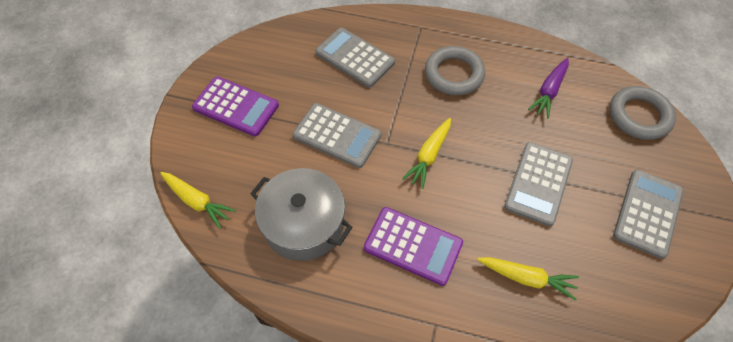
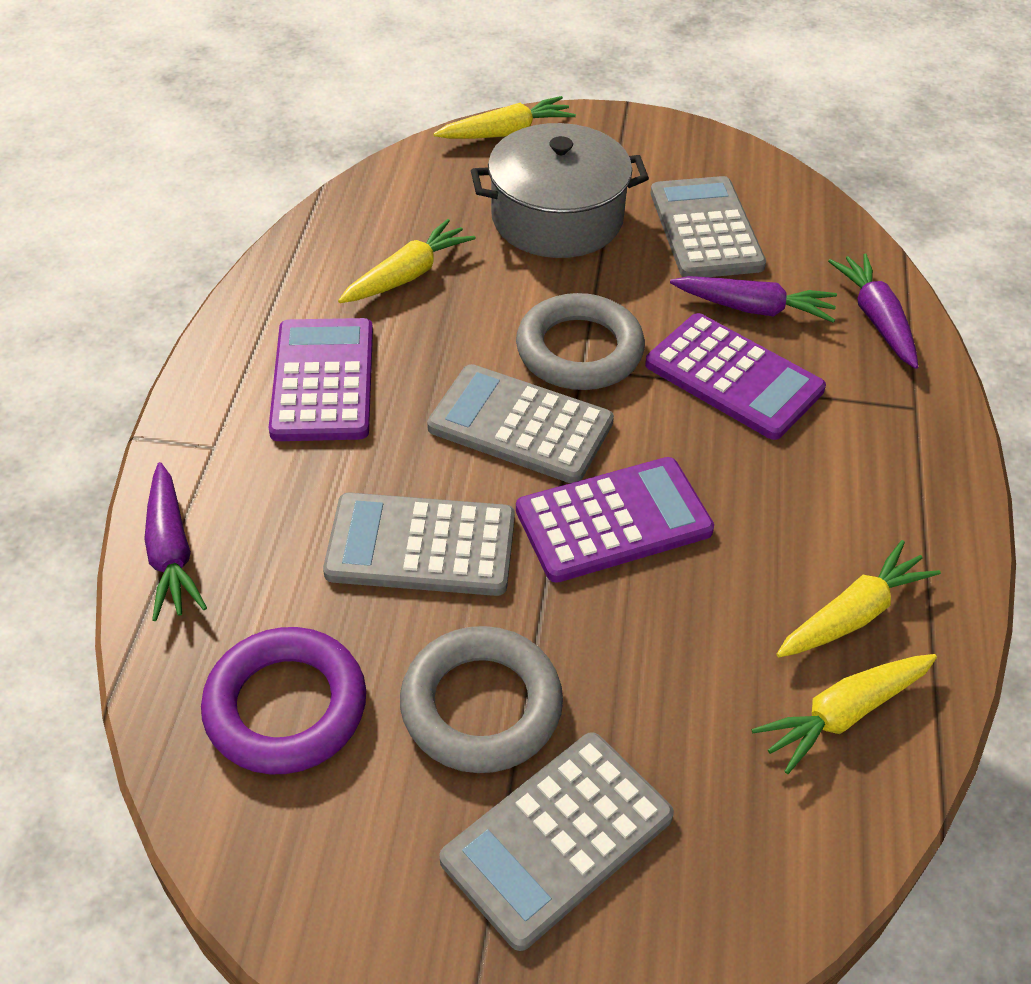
purple calculator: [192,76,279,136] [364,207,463,286] = 2 -> [268,318,373,441] [516,457,714,583] [645,313,826,440] = 3
purple carrot: [528,58,569,118] = 1 -> [144,462,207,621] [670,276,837,323] [828,254,918,369] = 3
purple ring: none = 0 -> [201,627,366,774] = 1
yellow carrot: [160,172,236,229] [402,118,451,189] [477,257,579,301] = 3 -> [338,219,476,303] [433,96,576,139] [751,654,937,774] [777,540,941,657] = 4

